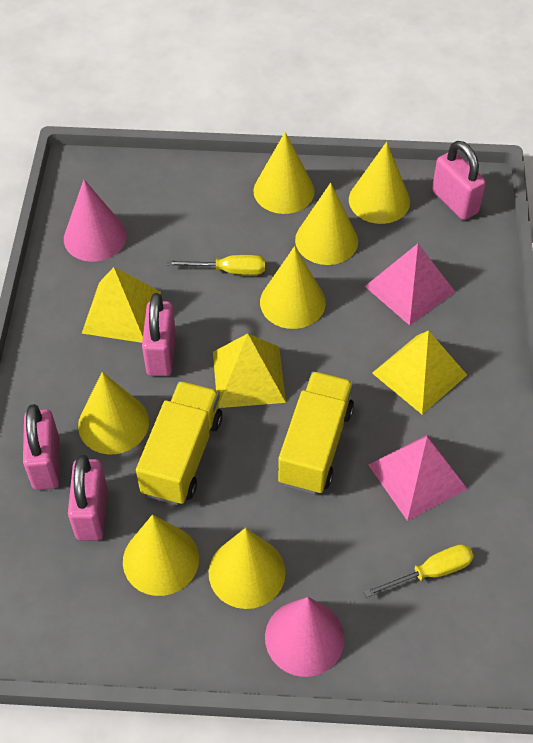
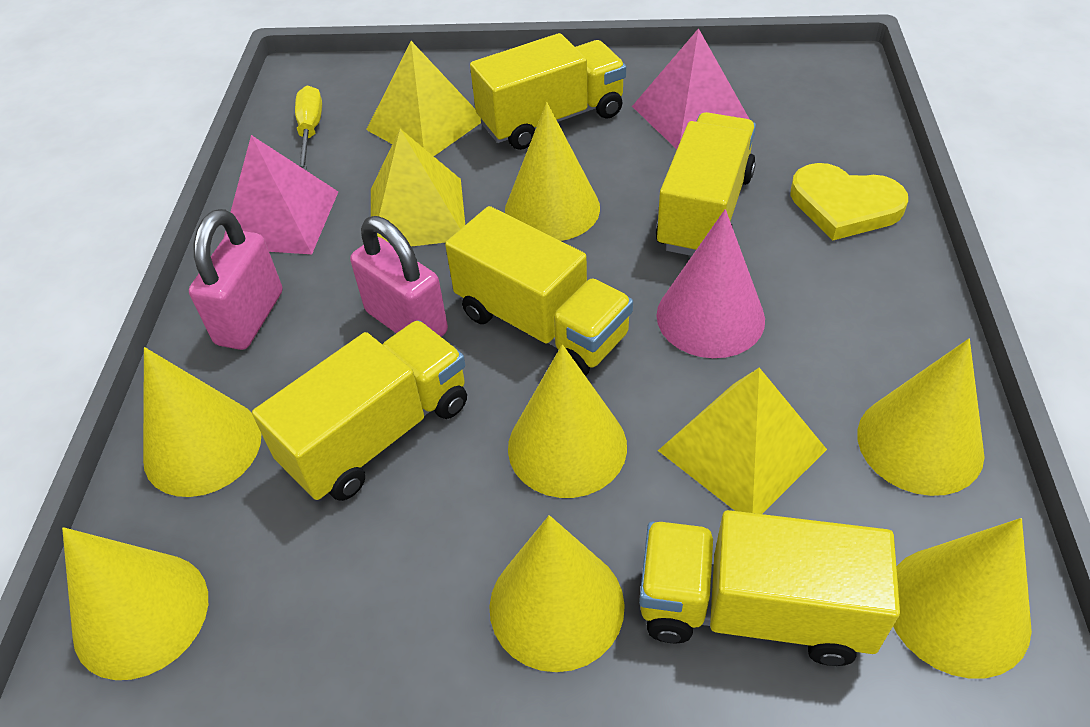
pink cone: [64,180,127,262] [265,597,345,677] = 2 -> [656,209,765,358] = 1
pink padlock: [23,404,60,490] [68,455,107,540] [142,293,176,376] [432,141,486,220] = 4 -> [189,209,282,350] [350,216,448,337] = 2
yellow heart: none = 0 -> [790,163,908,240] = 1
yellow screwdriver: [167,255,265,275] [363,544,474,598] = 2 -> [295,86,322,170] = 1
yellow truck: [136,381,222,505] [278,371,354,494] = 2 -> [252,320,467,501] [445,206,633,376] [470,33,626,150] [639,510,900,666] [656,112,756,256] = 5

